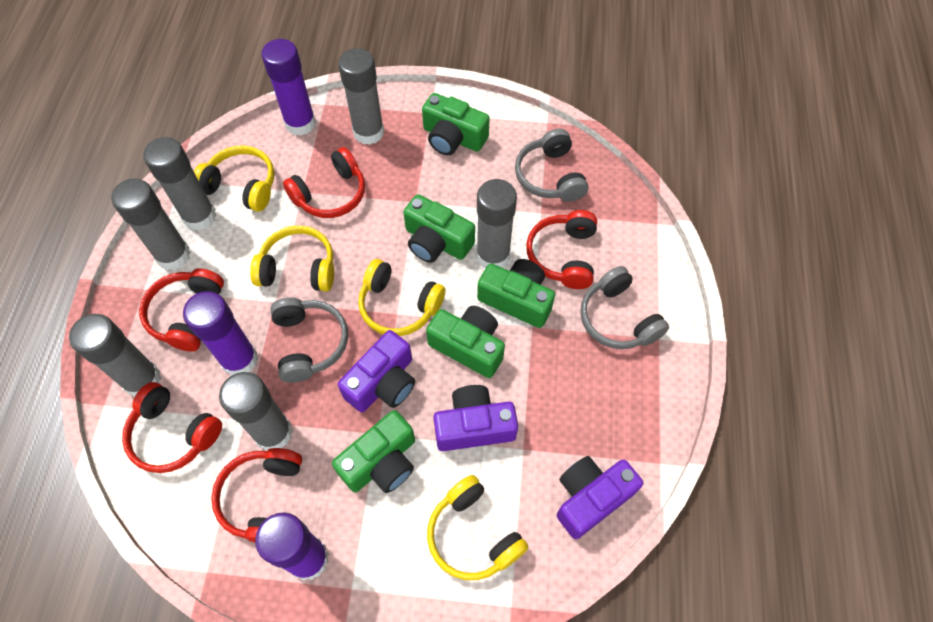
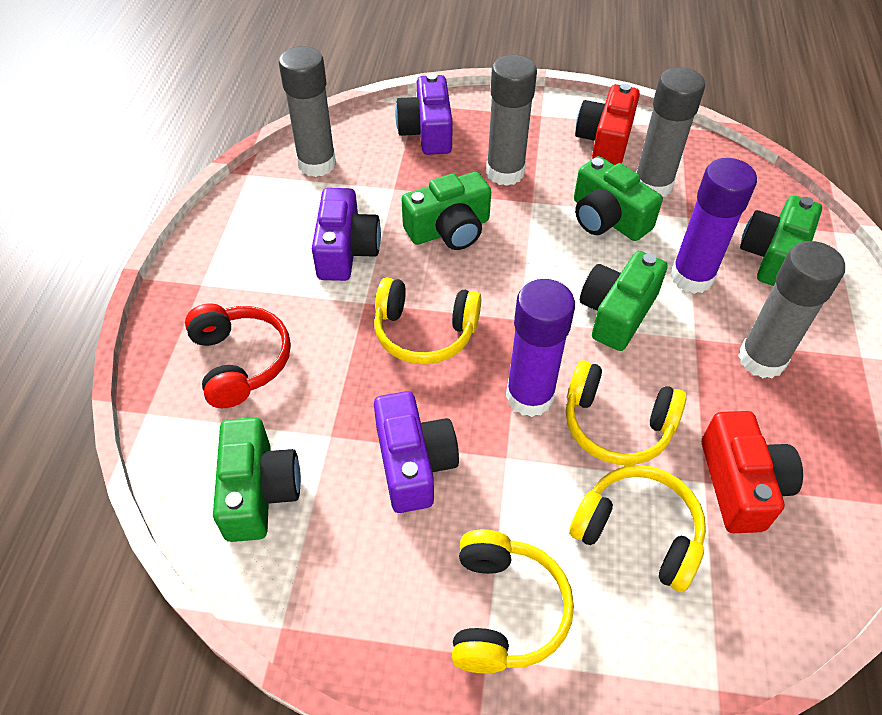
grey glue stick: [69,314,161,397] [111,178,191,270] [143,137,216,231] [219,372,293,451] [338,48,384,145] [476,179,517,268] = 6 -> [279,46,336,177] [486,55,537,186] [636,67,705,197] [738,241,845,378] = 4
grey headphones: [270,297,348,383] [515,128,589,202] [580,266,669,349] = 3 -> none = 0
purple glue stick: [183,291,258,376] [255,512,329,580] [261,39,316,136] = 3 -> [506,279,575,417] [670,158,757,294] = 2
red camera: none = 0 -> [575,83,640,165] [702,411,803,533] = 2
red headphones: [122,382,222,473] [139,268,224,352] [211,448,302,543] [283,147,365,218] [526,210,597,289] = 5 -> [185,304,291,408] = 1

